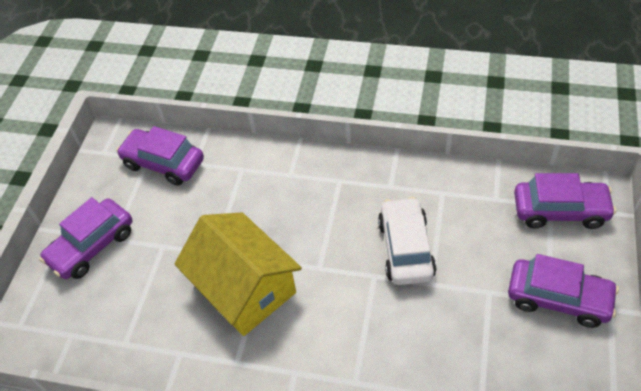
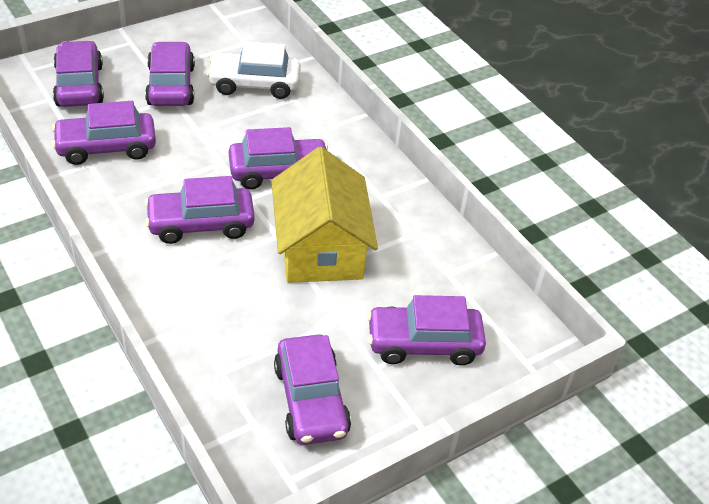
purple car: [39,197,132,279] [116,126,204,186] [508,254,619,328] [514,173,616,229] = 4 -> [52,101,156,165] [53,40,104,107] [145,41,195,106] [145,176,255,244] [229,127,328,190] [274,334,351,445] [367,295,486,365] = 7

